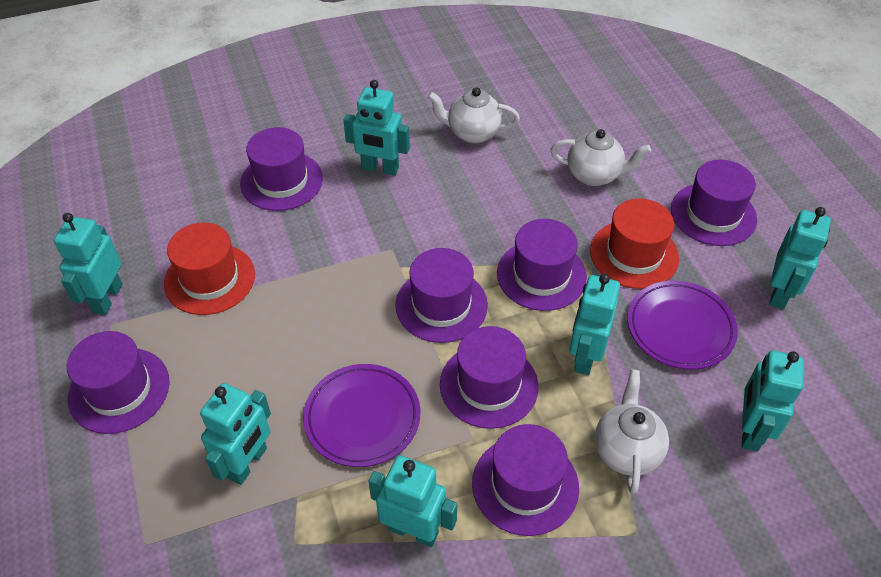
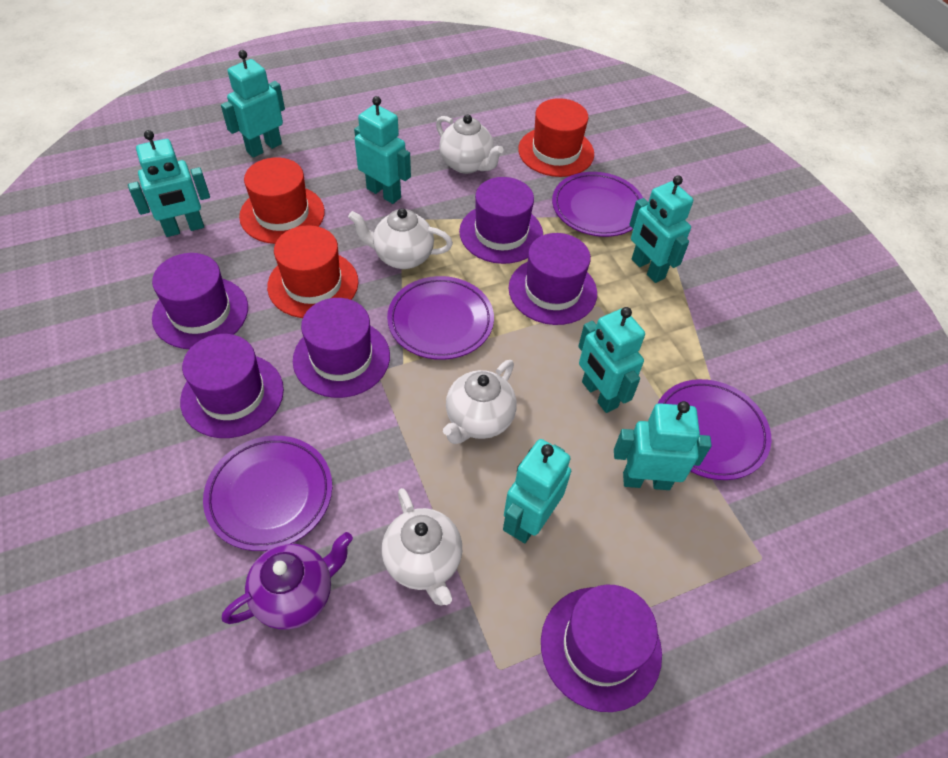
purple hat: [67,331,170,434] [240,127,323,211] [395,248,488,343] [440,326,539,429] [472,424,579,536] [497,219,587,311] [671,159,757,246] = 7 -> [152,253,248,349] [180,334,284,438] [293,298,390,398] [459,177,543,264] [509,233,597,325] [541,585,662,712] = 6
purple plate: [303,364,420,467] [628,281,738,370] = 2 -> [203,436,332,551] [387,276,494,360] [552,172,643,237] [658,379,771,480] = 4
purple teapot: none = 0 -> [222,532,353,629] = 1
red hat: [164,222,255,315] [590,199,679,289] = 2 -> [239,157,325,244] [267,225,358,318] [518,98,594,177] = 3
white teapot: [427,87,520,144] [550,129,651,186] [595,369,669,494] = 3 -> [348,208,453,269] [382,488,462,606] [436,115,504,174] [443,360,517,444] = 4

